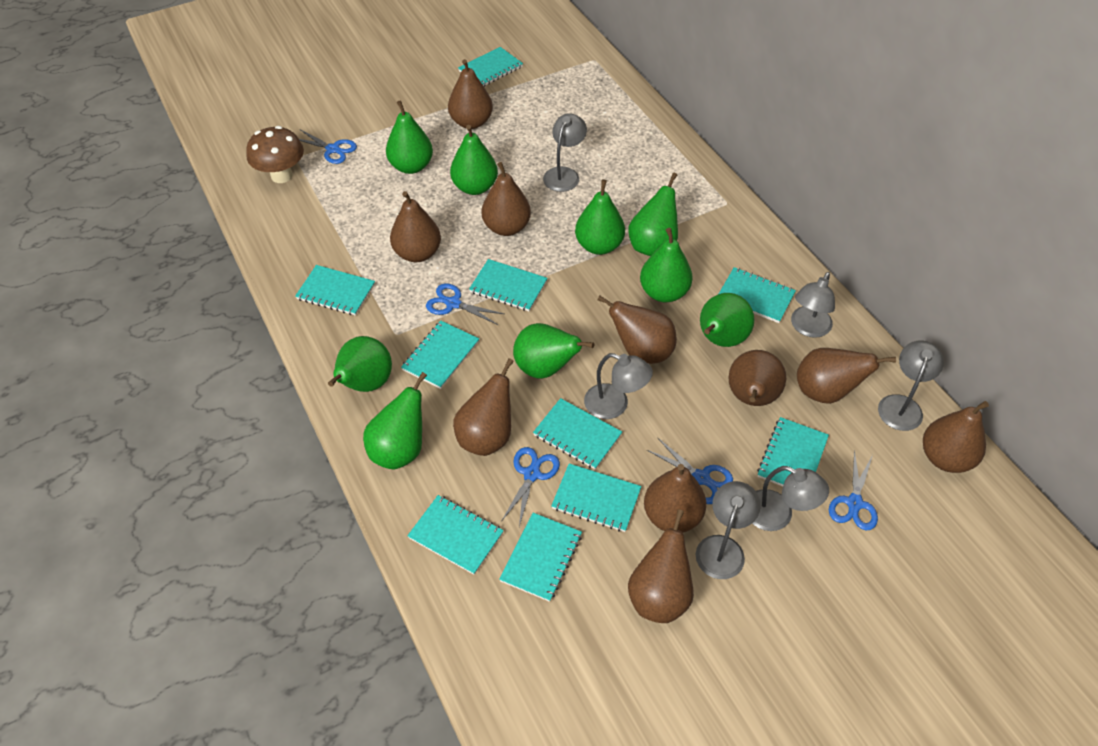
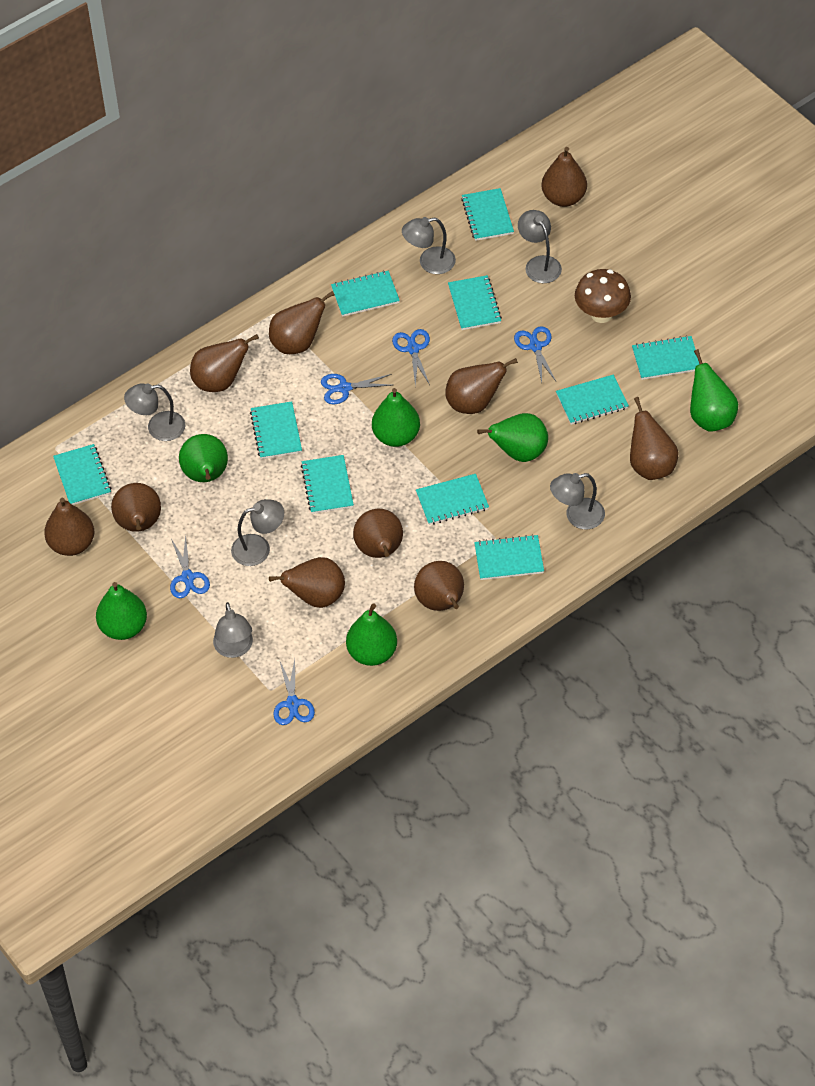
green pear: [328,336,392,392] [363,372,427,469] [386,100,433,174] [450,125,498,195] [513,323,595,379] [575,179,625,255] [628,172,678,256] [640,228,693,303] [700,293,754,347] = 9 -> [96,582,147,640] [179,434,228,482] [346,603,397,666] [372,388,420,447] [477,413,548,462] [690,349,738,432] = 6

